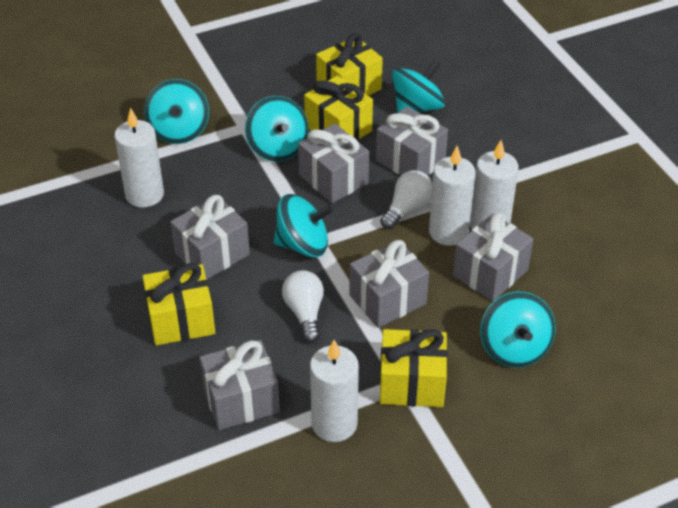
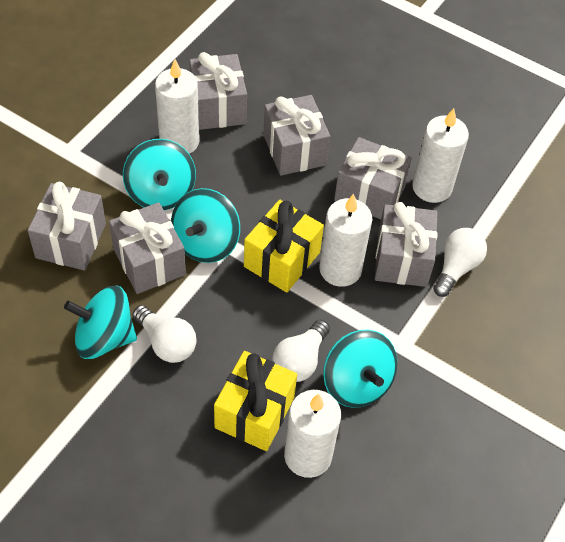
turquoise spinning top: [144,79,209,144] [245,96,309,162] [274,194,333,258] [392,60,445,113] [480,292,556,368] = 5 -> [64,286,137,359] [123,139,196,210] [171,188,240,263] [323,330,397,408] = 4
white light bulb: [282,270,324,343] [380,170,432,229] = 2 -> [132,305,197,363] [272,320,330,382] [433,228,487,297] = 3
yellow gift: [142,263,215,345] [304,75,373,141] [316,33,383,96] [380,329,448,407] = 4 -> [214,351,297,451] [244,200,324,292] = 2

